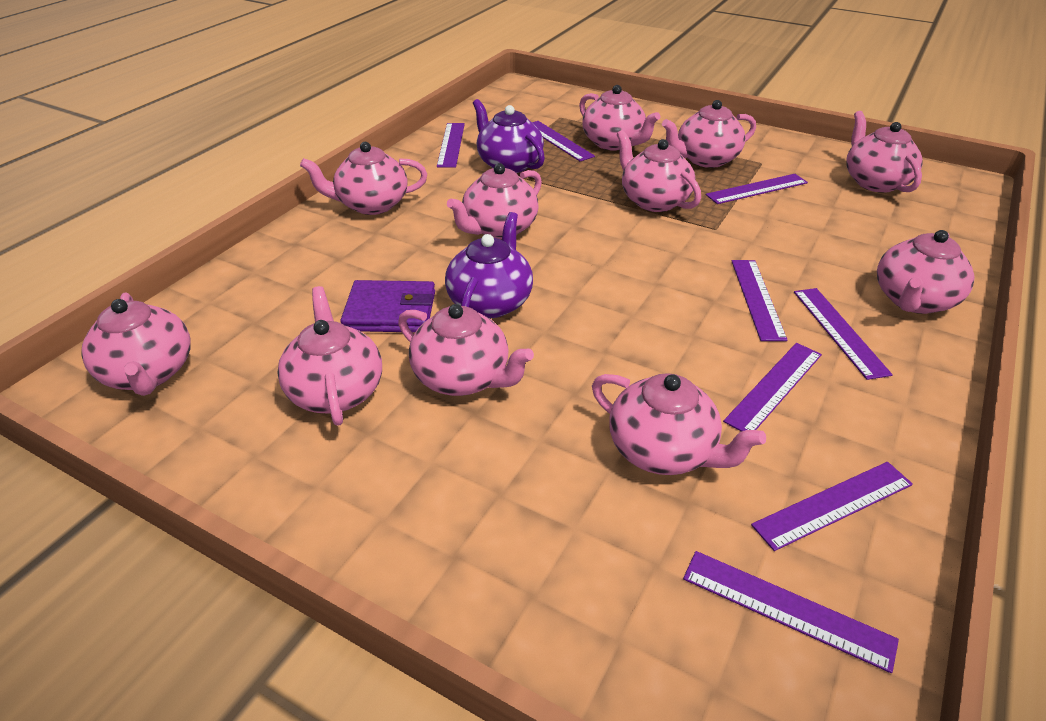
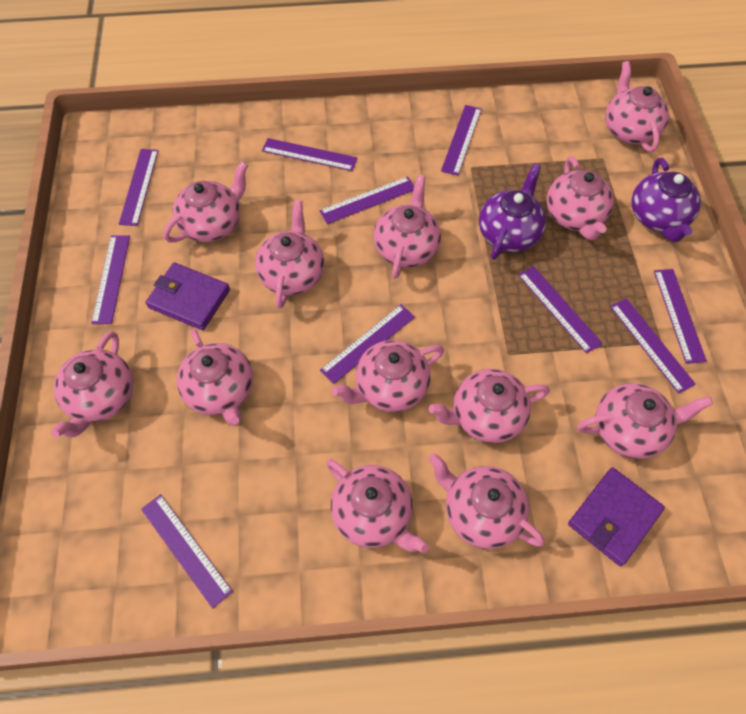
pink teapot: [81,292,191,396] [277,286,382,426] [300,142,427,215] [398,304,534,396] [447,163,542,239] [579,85,660,151] [592,373,766,475] [616,130,701,212] [662,100,756,168] [846,111,923,193] [877,230,974,314] = 11 -> [51,331,133,438] [163,161,248,243] [177,329,253,426] [255,200,324,309] [326,459,429,553] [332,340,444,412] [374,175,441,279] [428,453,545,549] [429,369,550,443] [546,156,614,240] [578,383,713,459] [605,61,669,152] = 12
purple ruler: [437,123,465,168] [532,121,595,161] [683,551,899,673] [706,174,808,204] [723,343,822,431] [732,260,788,341] [751,462,913,551] [794,288,893,380] = 8 -> [91,235,130,324] [119,149,158,226] [141,494,233,608] [262,138,358,171] [320,176,414,224] [320,304,415,384] [441,105,482,176] [518,266,603,354] [610,298,696,394] [654,269,707,364] = 10
purple wallet: [340,280,435,332] = 1 -> [145,263,230,330] [568,468,665,566] = 2

